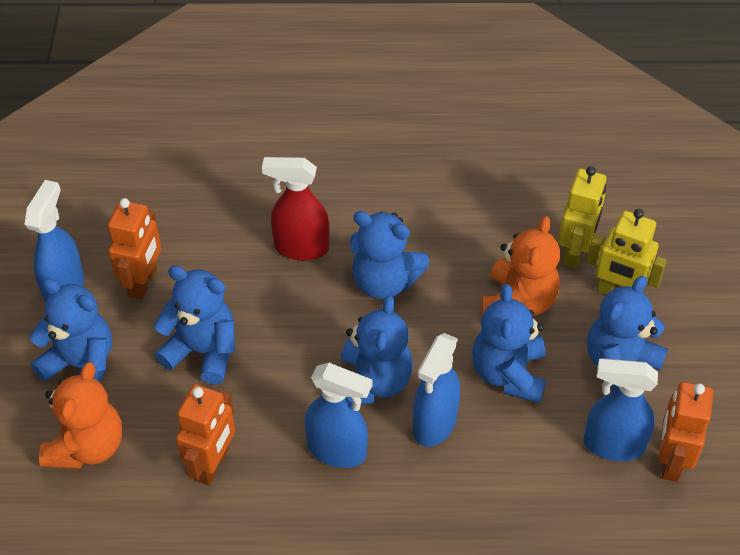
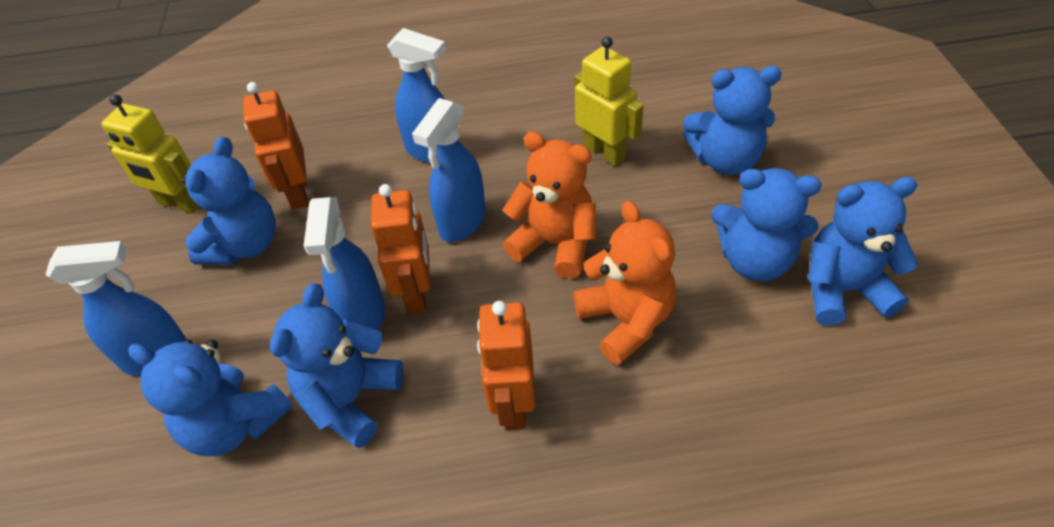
red spray bottle: [262,157,329,261] = 1 -> none = 0

